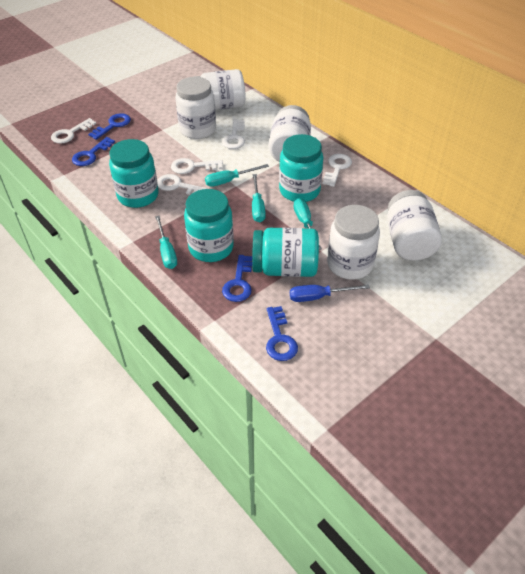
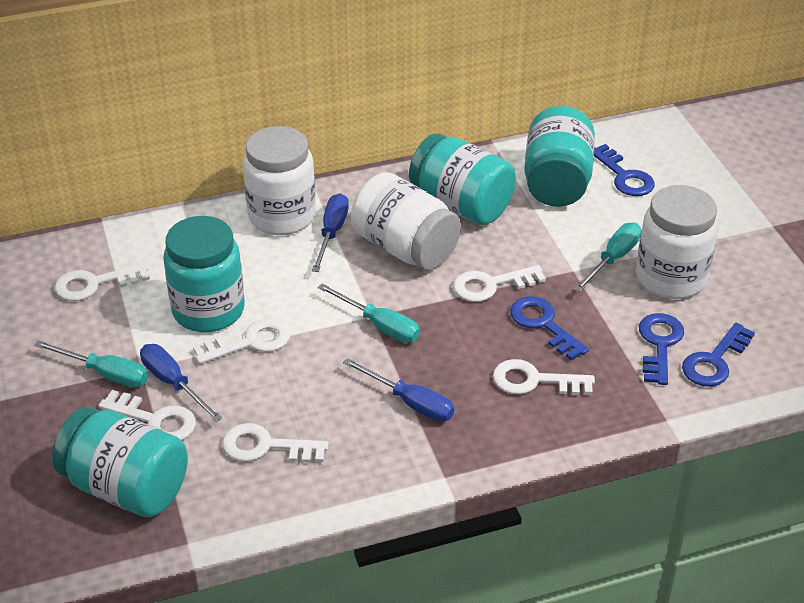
blue screwdriver: [290,284,370,302] = 1 -> [140,344,222,422] [312,193,349,272] [343,358,454,422] = 3
turquoise screwdriver: [155,216,177,269] [205,164,269,187] [252,174,266,222] [294,198,322,250] = 4 -> [34,340,148,387] [318,283,420,343] [574,223,642,292] = 3
white jar: [175,77,216,139] [194,69,245,110] [269,105,311,162] [327,205,380,280] [387,190,442,261] = 5 -> [243,126,316,235] [351,172,461,270] [636,185,718,299] = 3
white key: [51,118,96,144] [157,174,208,195] [171,158,223,174] [222,119,245,149] [323,154,352,187] = 5 -> [55,263,150,301] [99,390,196,440] [193,318,290,364] [223,423,329,463] [453,265,546,302] [493,359,595,395] = 6

